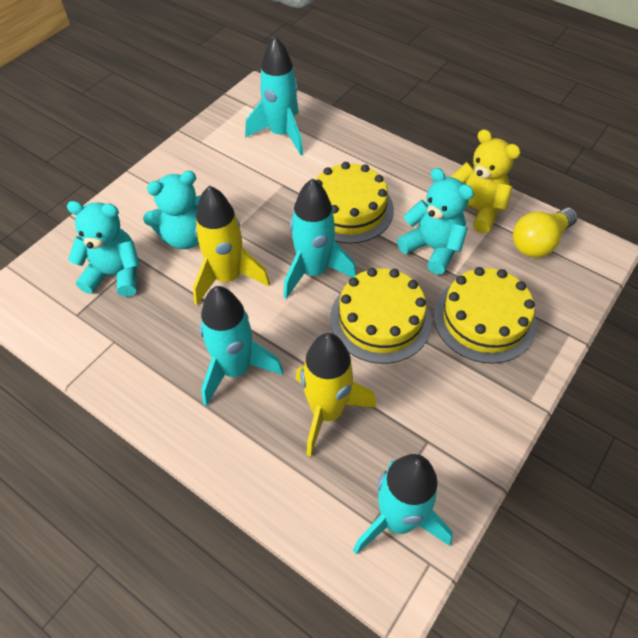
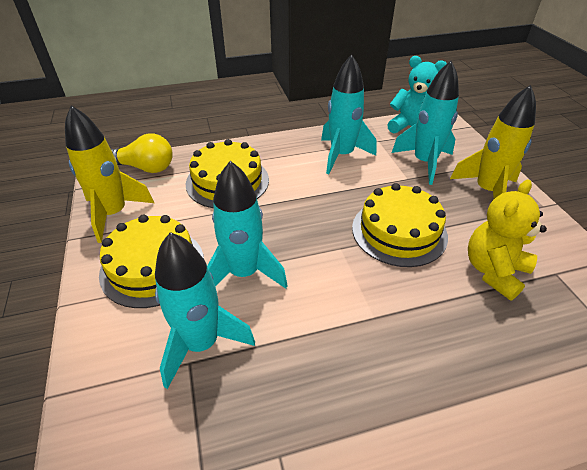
turquoise teddy bear: [67,201,140,297] [143,171,201,249] [397,168,474,275] = 3 -> [387,56,447,133] = 1

